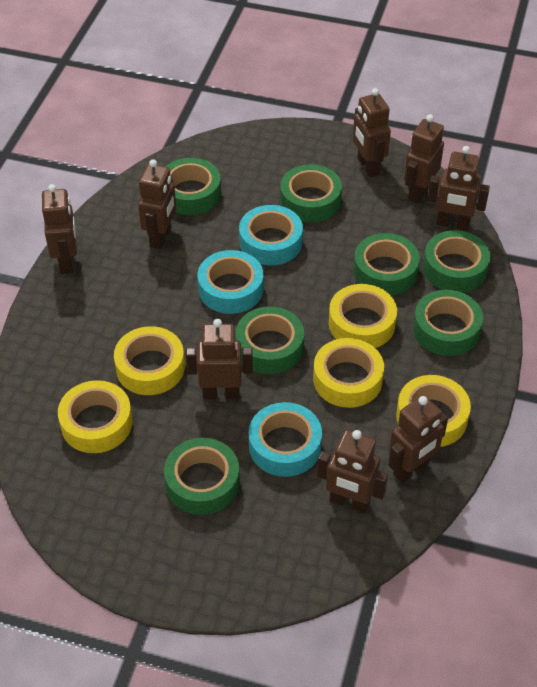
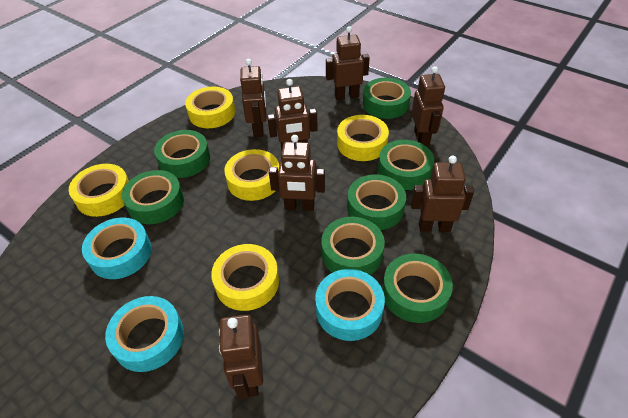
brown robot: [42,184,77,274] [138,159,176,249] [186,319,253,399] [317,430,388,513] [353,88,391,177] [389,395,448,483] [404,114,444,204] [428,146,490,231] = 8 -> [219,315,263,399] [240,59,267,138] [267,79,318,151] [269,135,325,211] [326,26,370,100] [411,156,474,232] [412,66,445,147] = 7

